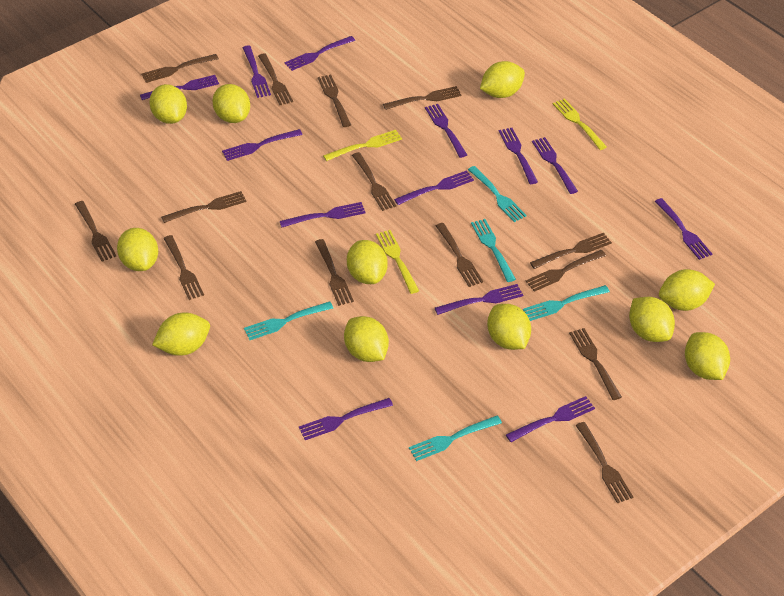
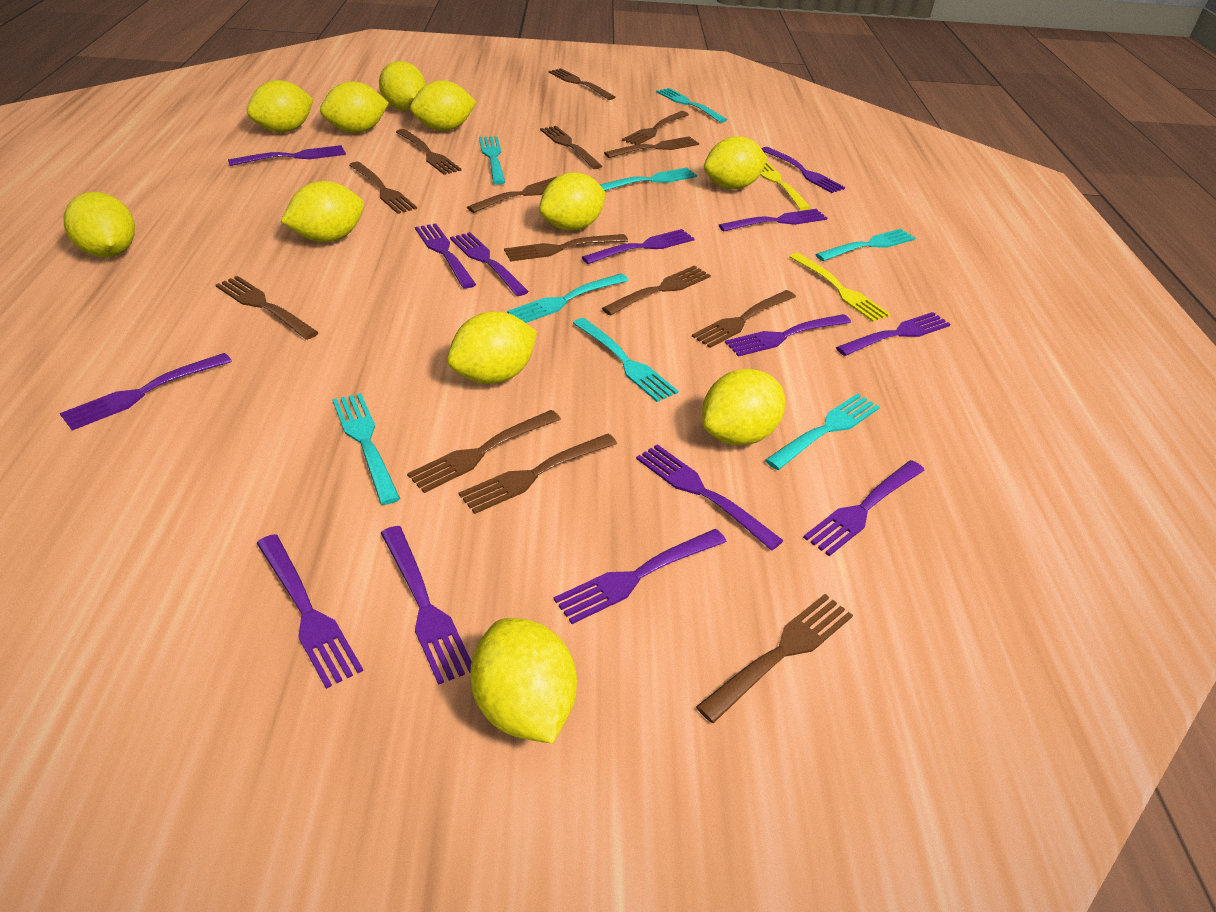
purple fork: [140,75,219,100] [222,129,303,161] [242,45,271,98] [280,202,366,227] [284,36,355,71] [299,398,393,440] [394,170,474,205] [425,104,467,158] [435,284,523,315] [499,128,538,184] [506,396,595,442] [532,137,578,194] [655,198,712,260] = 13 -> [60,353,232,430] [228,145,346,166] [256,534,363,689] [381,526,472,685] [415,224,476,288] [450,232,529,296] [554,529,727,624] [582,229,695,264] [636,444,784,551] [719,209,827,231] [725,314,851,357] [761,147,845,193] [803,460,925,556] [836,312,951,356] = 14
turquoise fork: [244,301,333,340] [409,415,502,461] [468,166,527,222] [471,219,516,282] [523,285,610,321] = 5 -> [332,393,400,505] [479,136,505,184] [507,273,629,323] [573,318,678,402] [600,167,697,191] [656,88,727,123] [765,393,880,470] [815,229,915,261] = 8
yellow fork: [323,130,402,161] [376,230,419,294] [553,98,607,150] = 3 -> [760,161,811,210] [789,253,891,322] = 2

